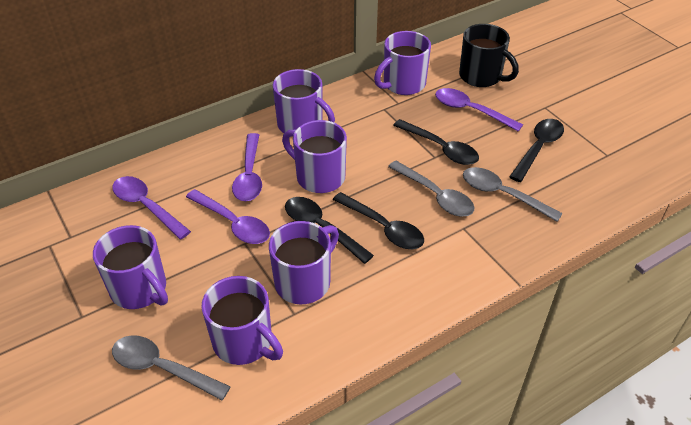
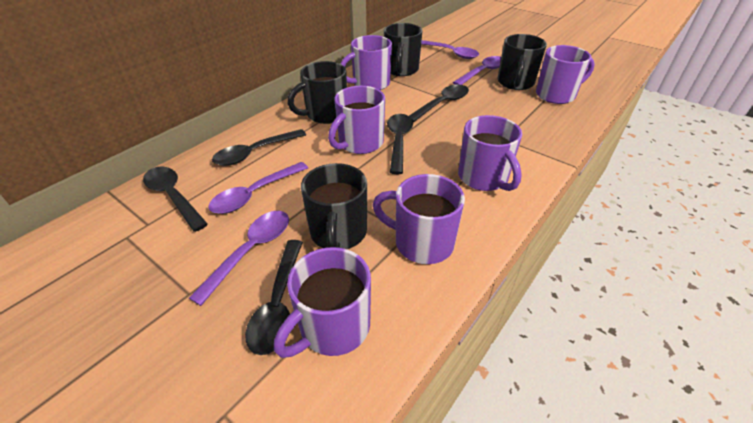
black mug: [459,24,519,87] = 1 -> [288,61,347,124] [301,163,367,249] [384,23,422,76] [498,34,547,90] = 4
black spoon: [285,197,374,264] [333,192,424,249] [393,119,479,165] [509,119,564,182] = 4 -> [143,167,208,232] [212,129,306,166] [245,240,303,355] [387,114,413,174] [409,85,469,122] = 5
grey spoon: [112,335,231,400] [388,161,474,217] [463,167,563,222] = 3 -> none = 0

